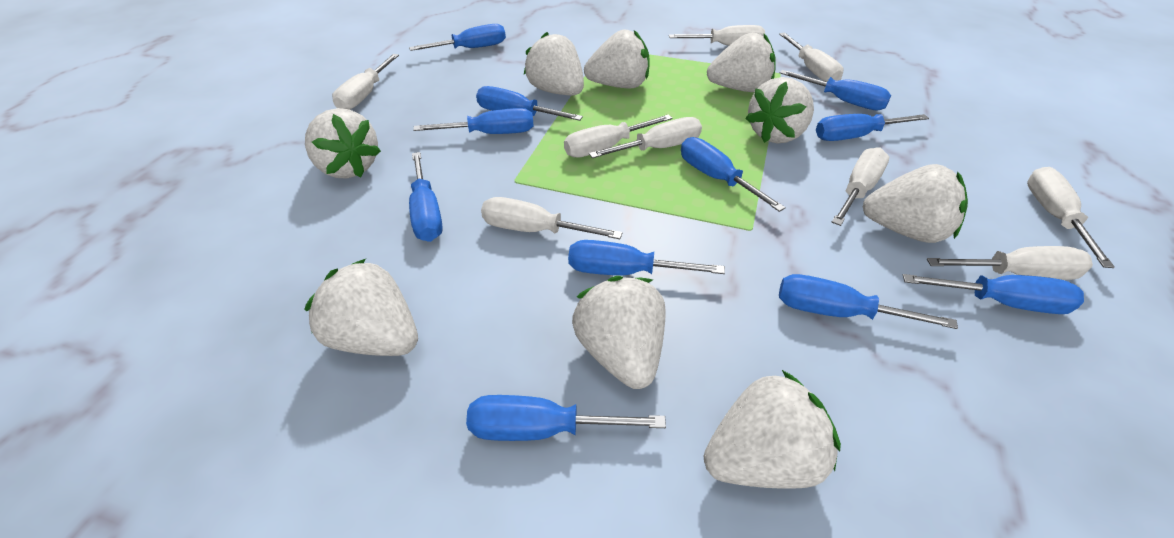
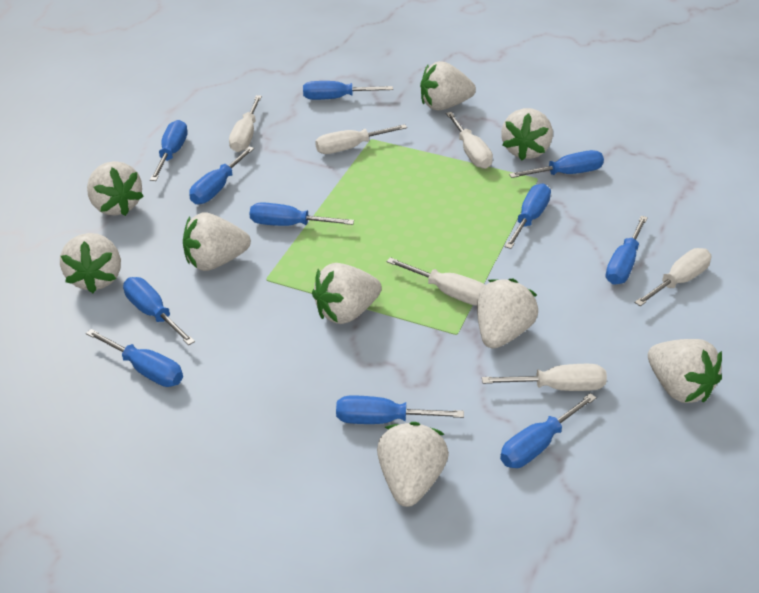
white screwdriver: [332,54,399,110] [481,197,622,239] [564,114,673,158] [589,117,702,158] [669,25,765,46] [779,32,844,82] [832,147,889,226] [927,246,1093,280] [1027,167,1115,268] = 9 -> [229,95,262,152] [315,124,407,154] [387,257,485,306] [446,112,493,169] [482,364,607,391] [634,248,711,306] = 6

